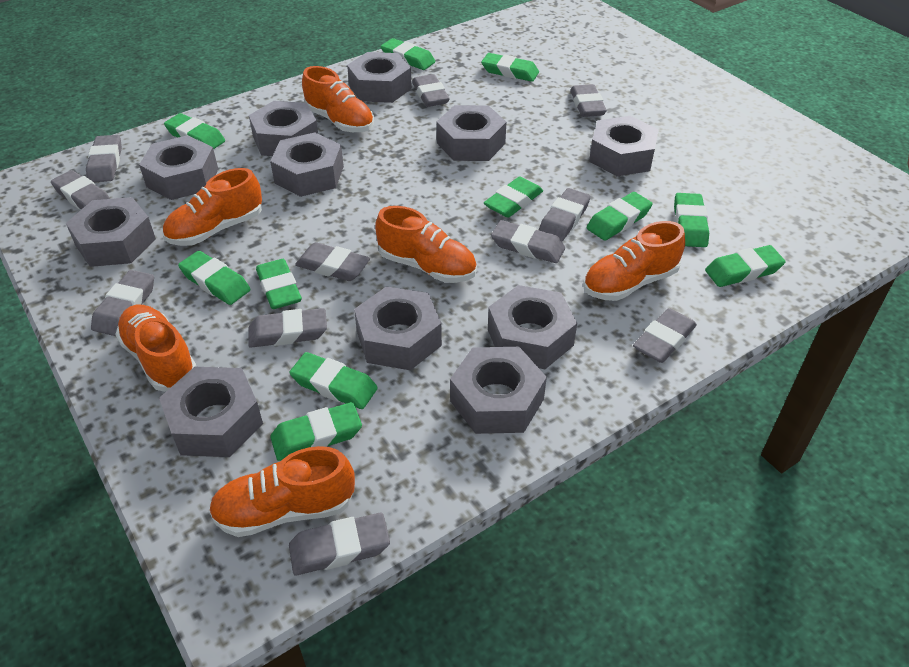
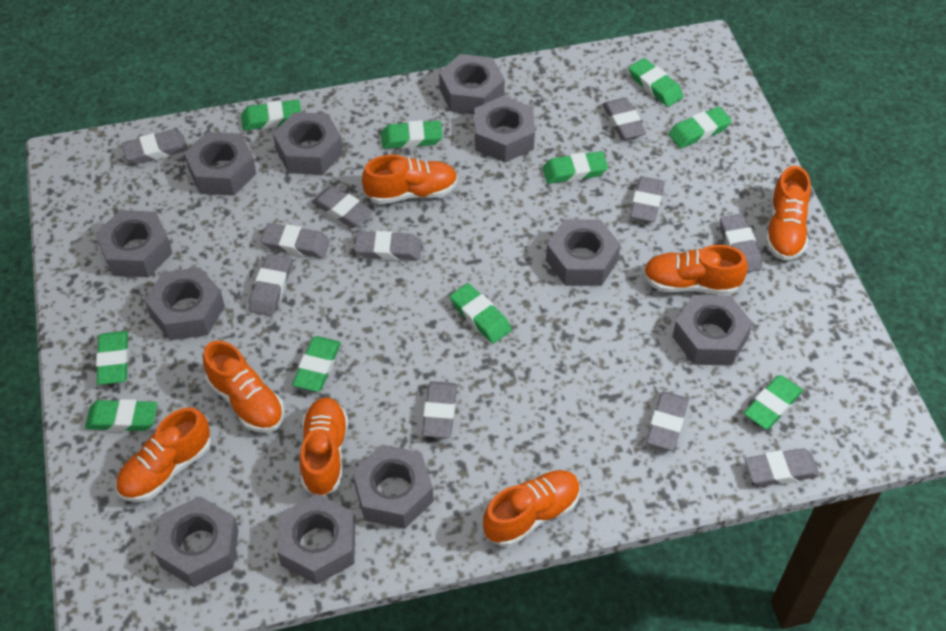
green eraser: [164,113,225,149] [178,251,251,305] [256,259,302,309] [270,402,362,461] [290,352,378,409] [381,38,435,70] [481,53,539,82] [484,177,543,218] [587,192,653,240] [674,193,709,247] [705,245,786,287] = 11 -> [85,399,157,432] [96,331,129,385] [241,100,301,131] [292,336,341,392] [381,120,443,149] [450,283,512,344] [543,151,608,184] [629,58,683,107] [668,107,732,148] [744,375,803,429] = 10
orange shoe: [115,305,197,392] [163,168,262,246] [209,446,355,537] [302,66,374,132] [375,206,477,283] [583,221,685,301] = 6 -> [116,407,211,502] [203,341,284,433] [299,397,348,496] [362,155,458,204] [483,470,581,547] [643,245,748,295] [765,166,811,261] = 7

